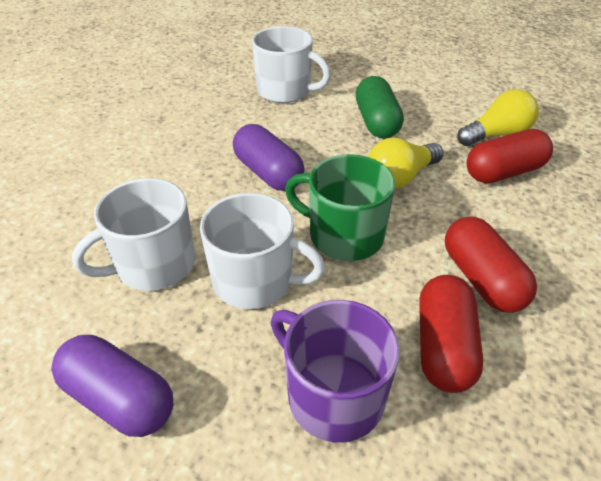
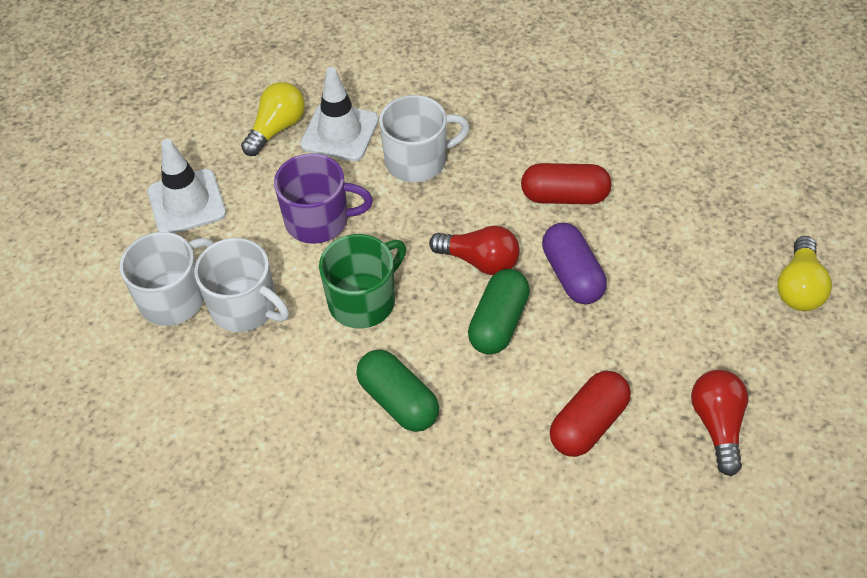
green capsule: [356,76,404,139] = 1 -> [356,350,439,432] [468,269,530,355] = 2
purple capsule: [51,335,173,437] [233,124,304,191] = 2 -> [542,223,607,304] = 1
red capsule: [419,275,483,393] [445,216,537,313] [466,129,553,183] = 3 -> [521,163,612,204] [550,371,631,457] = 2
red light bulb: none = 0 -> [429,225,520,275] [691,370,748,476] = 2
white traffic cone: none = 0 -> [147,139,226,234] [300,67,379,161] = 2

